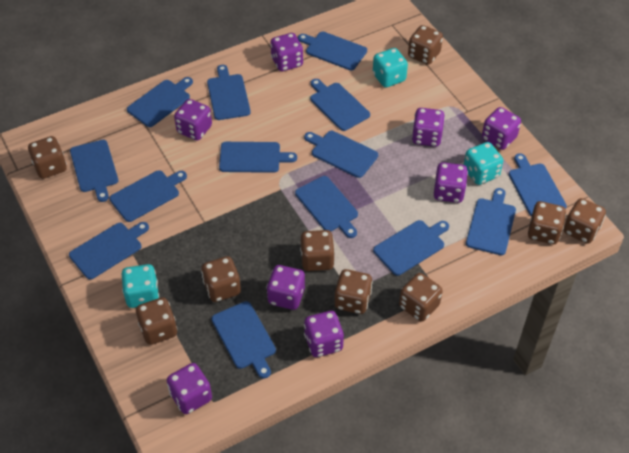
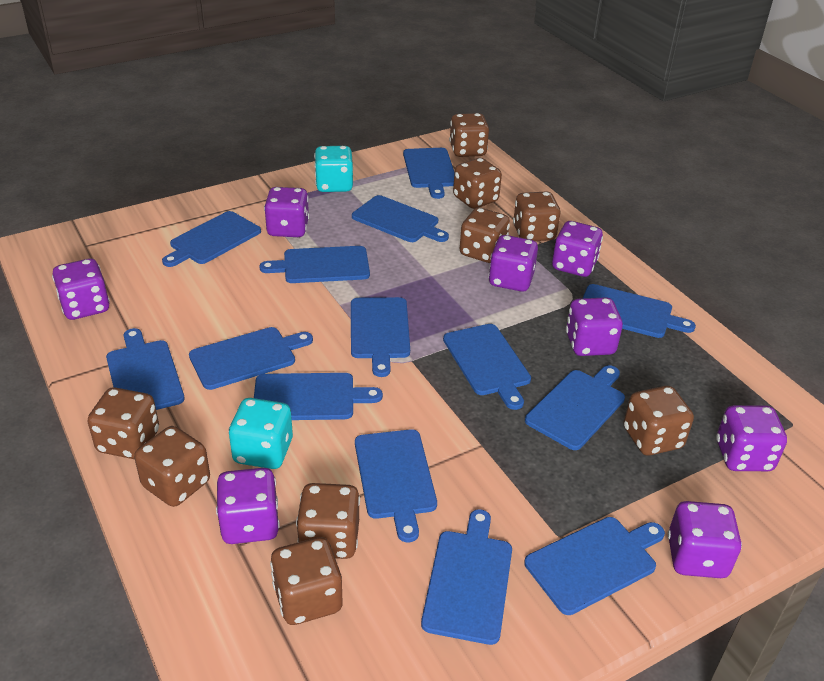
turquoise dice: [122,264,159,308] [373,48,408,88] [464,142,503,185] = 3 -> [228,398,293,469] [314,146,353,192] = 2

